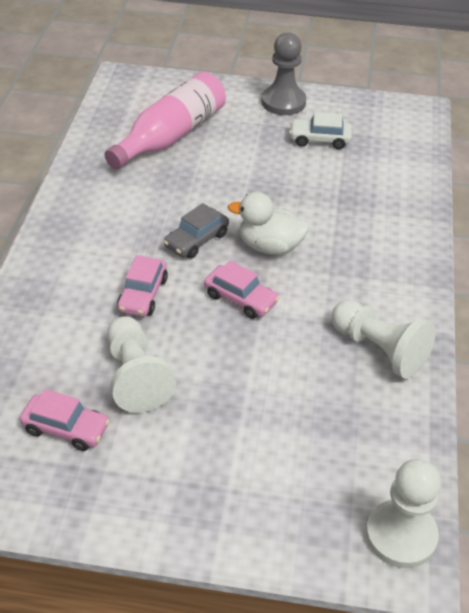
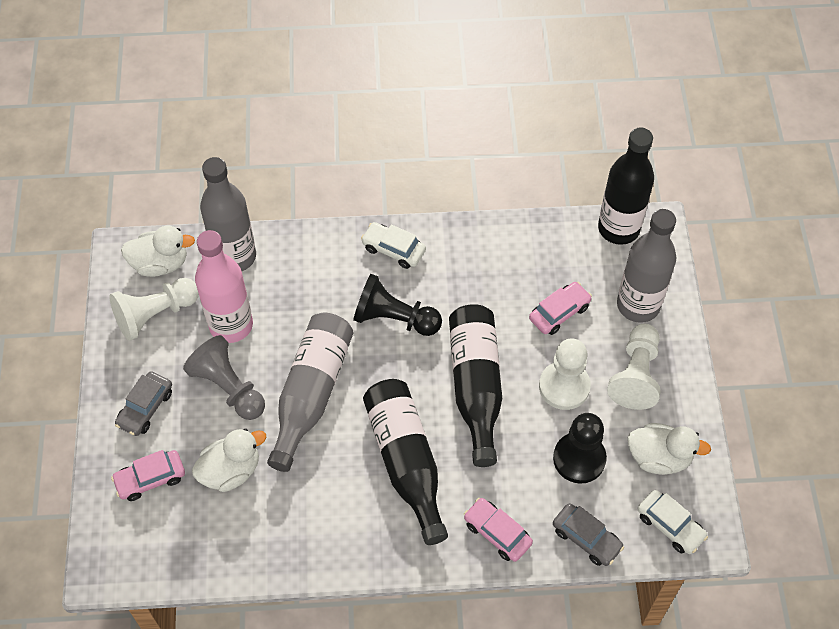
black bottle: none = 0 -> [363,379,448,545] [449,304,502,467] [598,128,654,245] = 3
black pawn: none = 0 -> [353,274,442,336] [553,413,607,484] = 2
grey bottle: none = 0 -> [200,157,256,271] [267,313,353,472] [617,209,676,323] = 3
grey car: [163,203,229,259] = 1 -> [115,371,172,436] [553,503,624,566] = 2
white car: [289,112,352,149] = 1 -> [361,222,426,269] [638,490,708,554] = 2
white duck: [228,192,310,255] = 1 -> [121,226,195,277] [192,428,267,492] [628,423,711,475] = 3

